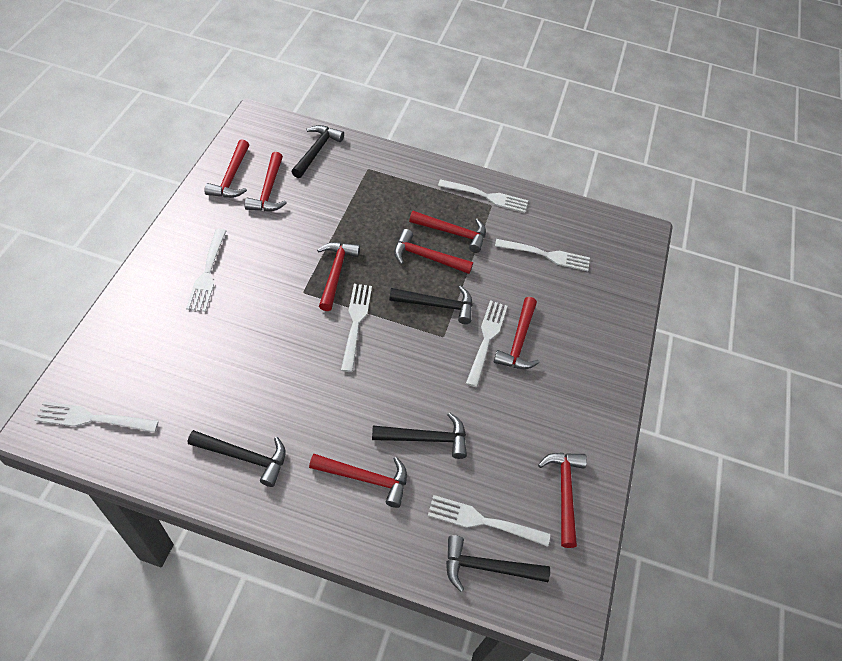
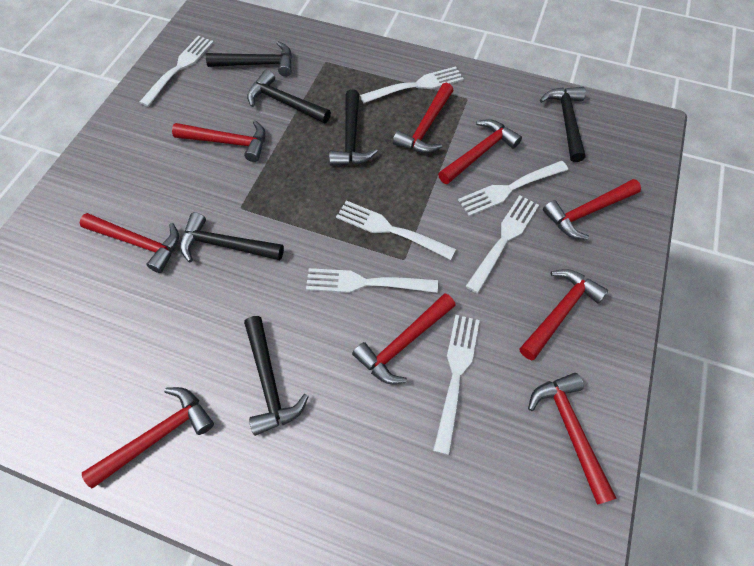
black hammer: [188,430,285,487] [291,125,344,178] [372,412,467,459] [389,285,473,324] [446,535,550,592] = 5 -> [180,212,284,262] [206,41,292,77] [244,316,309,436] [247,70,331,124] [329,89,378,166] [540,87,586,162] = 6
red hammer: [204,139,249,198] [245,152,287,211] [309,454,407,508] [317,242,360,311] [394,229,473,274] [409,211,486,253] [493,297,540,369] [538,453,587,548] = 8 -> [80,213,179,273] [82,387,214,488] [172,120,265,162] [352,293,456,384] [393,83,454,153] [438,119,522,184] [520,269,608,360] [528,373,617,505] [543,179,641,240] = 9

